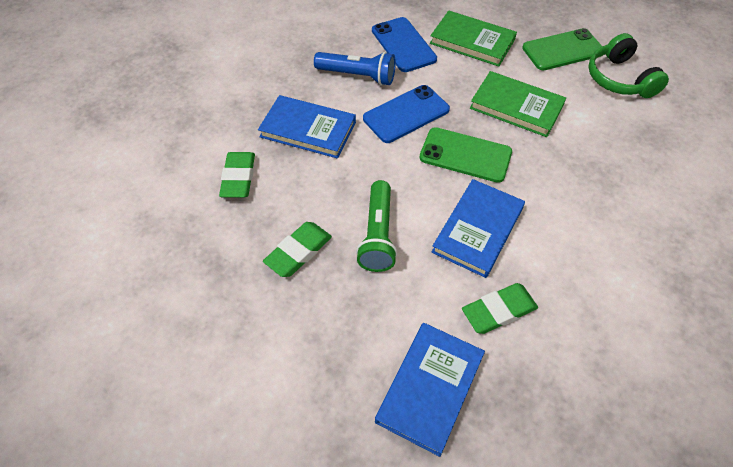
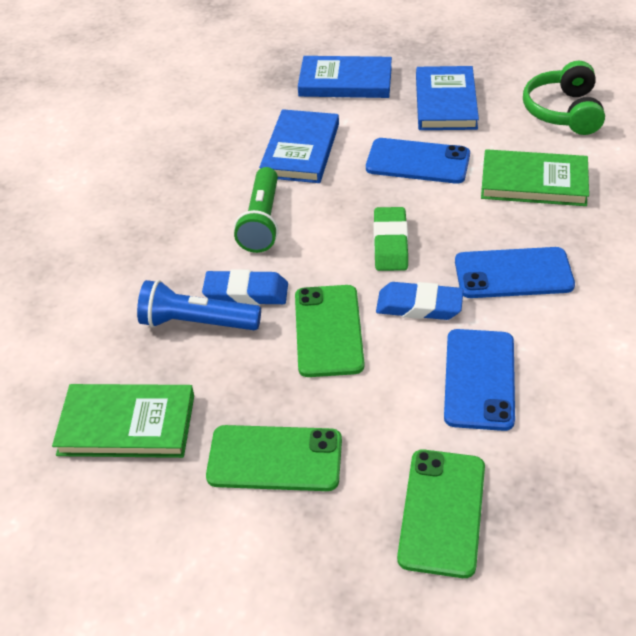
blue eraser: none = 0 -> [202,269,288,305] [376,282,464,320] = 2
blue phone: [363,85,450,143] [372,17,437,72] = 2 -> [366,138,470,184] [444,329,515,431] [455,247,575,298] = 3
green eraser: [219,152,255,198] [263,222,332,277] [462,283,538,334] = 3 -> [373,207,408,271] = 1
green phone: [419,127,512,183] [522,28,603,70] = 2 -> [206,425,342,491] [295,285,364,377] [397,449,485,578] = 3

